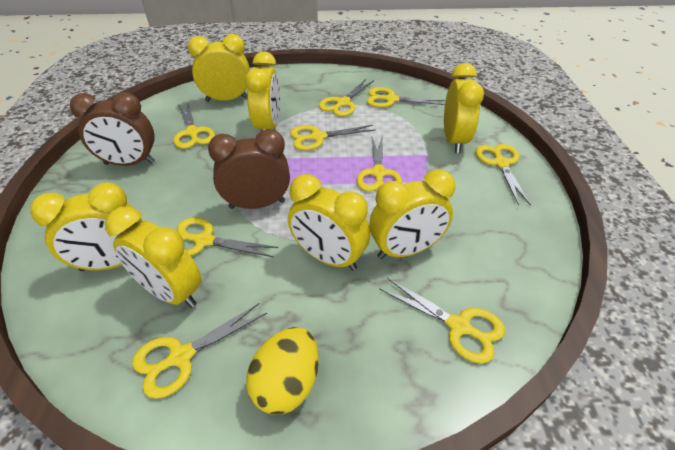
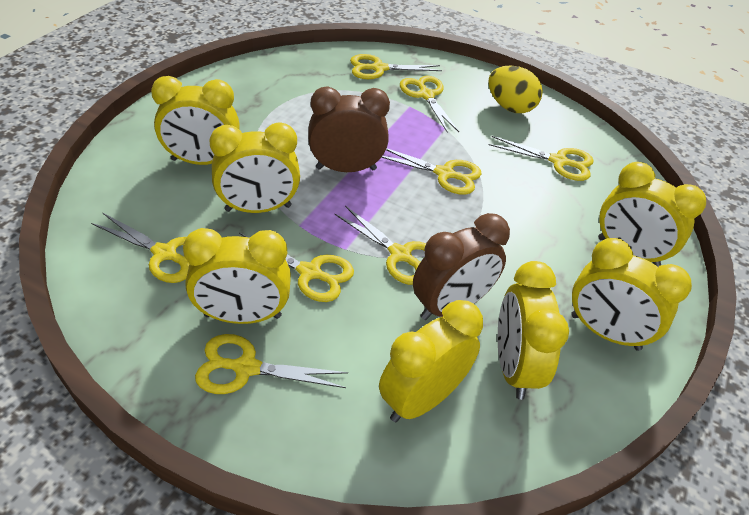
yellow scissors: [132,303,267,399] [173,104,215,149] [177,218,278,257] [290,125,376,151] [319,79,374,117] [357,135,402,192] [367,87,445,108] [379,278,505,364] [475,144,531,206] = 9 -> [91,213,189,283] [195,334,348,394] [239,233,354,302] [335,206,426,285] [350,54,442,79] [381,148,481,195] [400,76,459,133] [489,136,594,181] = 8

